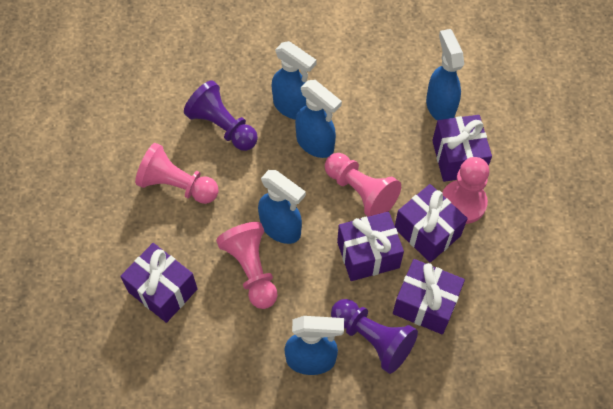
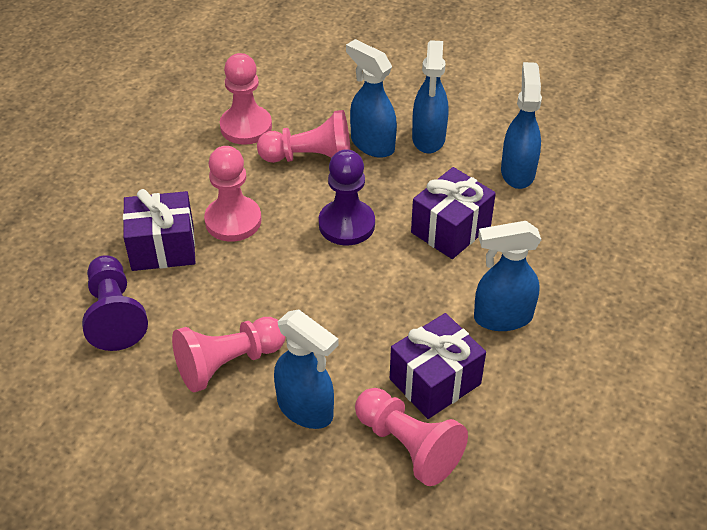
pink pawn: [135,143,219,204] [216,222,278,309] [325,153,401,217] [442,157,489,224] = 4 -> [172,317,285,393] [204,146,262,242] [220,53,272,145] [257,110,351,163] [355,388,468,486] = 5
purple gift: [120,243,198,323] [337,212,404,281] [393,259,465,335] [395,184,468,262] [432,115,492,182] = 5 -> [123,189,195,271] [390,313,486,419] [411,167,496,259] = 3

